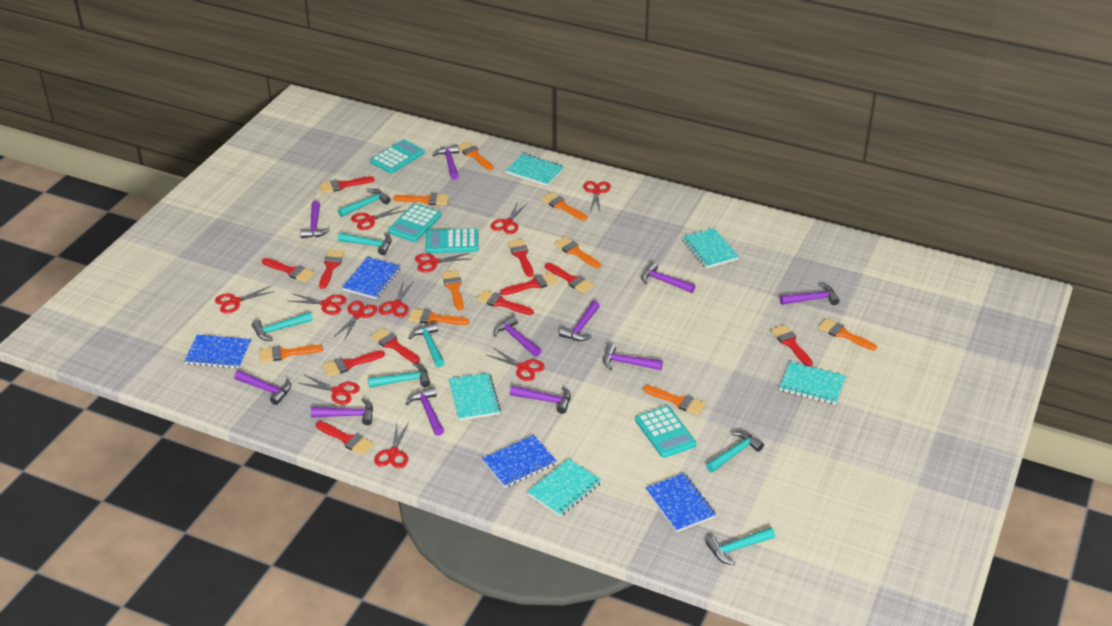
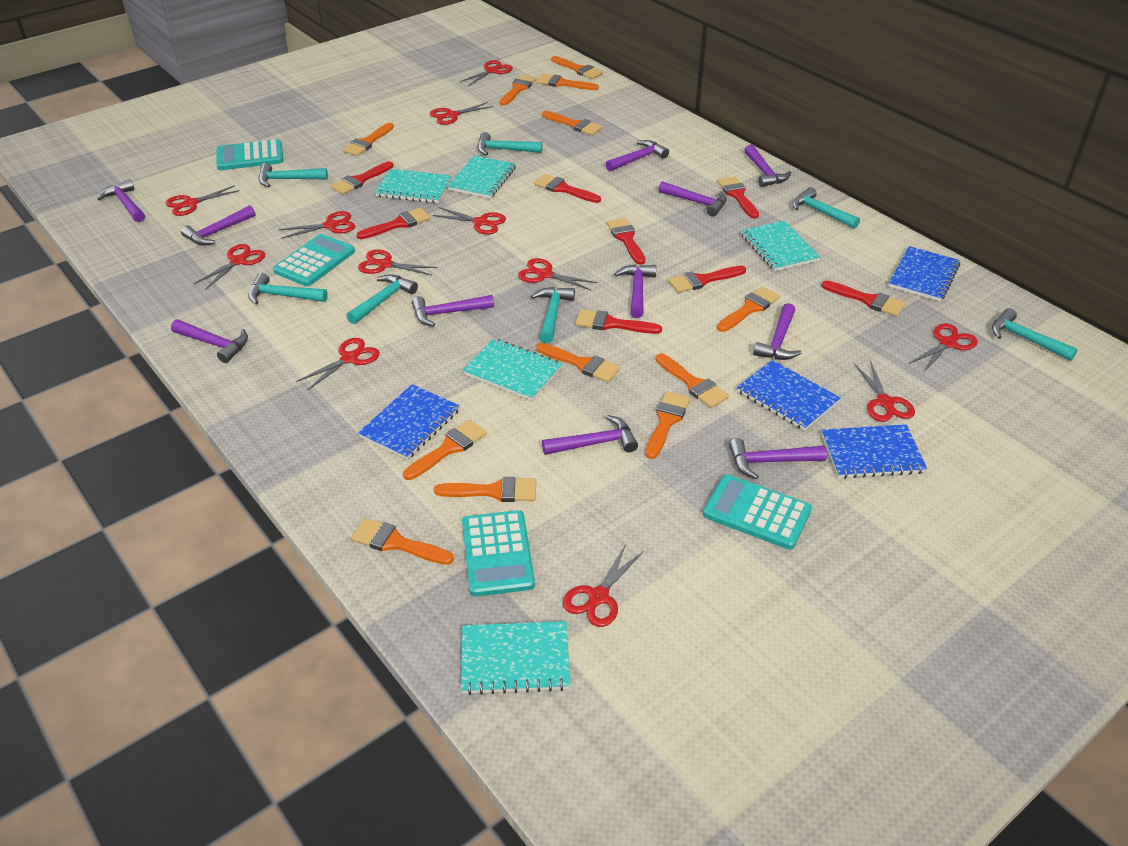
orange brush: [259,345,323,362] [393,193,449,205] [408,309,469,325] [442,270,464,311] [458,141,494,170] [541,192,587,221] [554,237,601,268] [643,385,706,415] [818,318,877,350] = 9 -> [343,123,394,156] [351,518,454,565] [403,420,487,480] [434,477,536,502] [500,74,537,105] [536,74,599,90] [536,343,620,382] [542,111,602,135] [551,56,603,79] [645,391,690,459] [656,354,729,408] [717,286,780,332] = 12
red brush: [262,258,315,282] [316,421,374,455] [319,176,375,193] [319,250,344,289] [322,350,385,377] [371,328,420,363] [476,290,534,315] [500,272,558,295] [508,239,534,277] [545,263,594,293] [771,325,813,367] = 11 -> [331,161,394,194] [356,208,431,239] [534,174,601,203] [575,309,662,334] [607,218,645,265] [668,265,746,293] [717,176,759,219] [821,280,905,316] = 8
red scissors: [215,286,275,313] [289,293,347,315] [298,375,360,405] [334,301,377,340] [351,206,406,230] [374,422,409,468] [379,281,414,317] [415,253,469,272] [487,348,545,381] [491,202,528,234] [583,181,611,211] = 11 -> [165,185,240,216] [194,244,265,289] [279,211,355,239] [296,338,380,391] [358,249,437,276] [430,102,493,125] [433,207,506,235] [460,60,513,86] [518,258,597,290] [563,544,644,627] [854,360,915,422] [909,323,978,372] = 12

